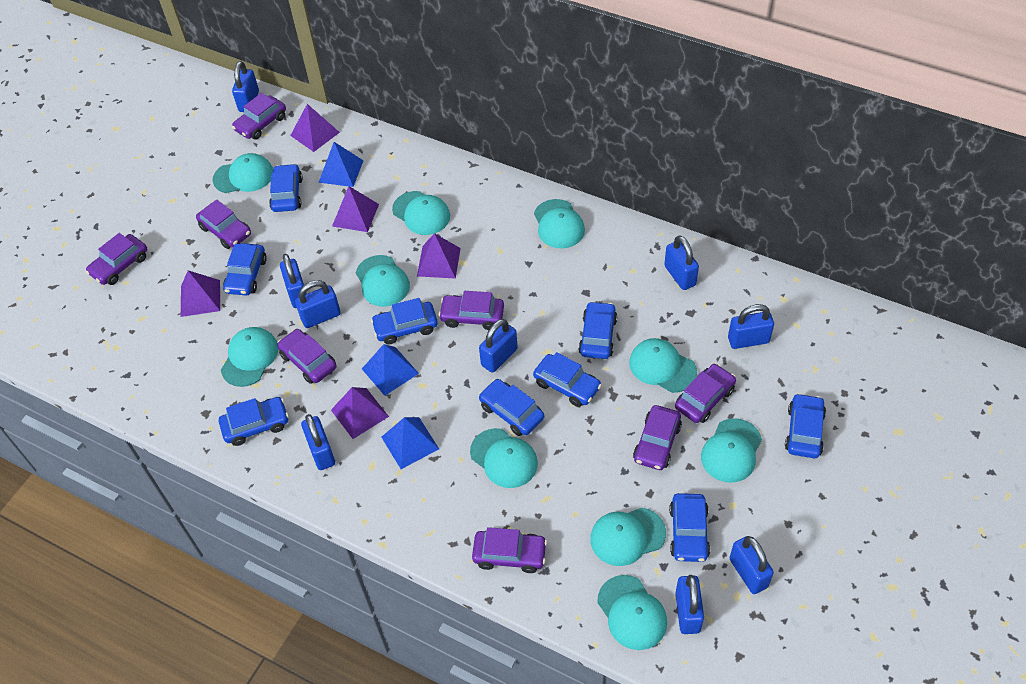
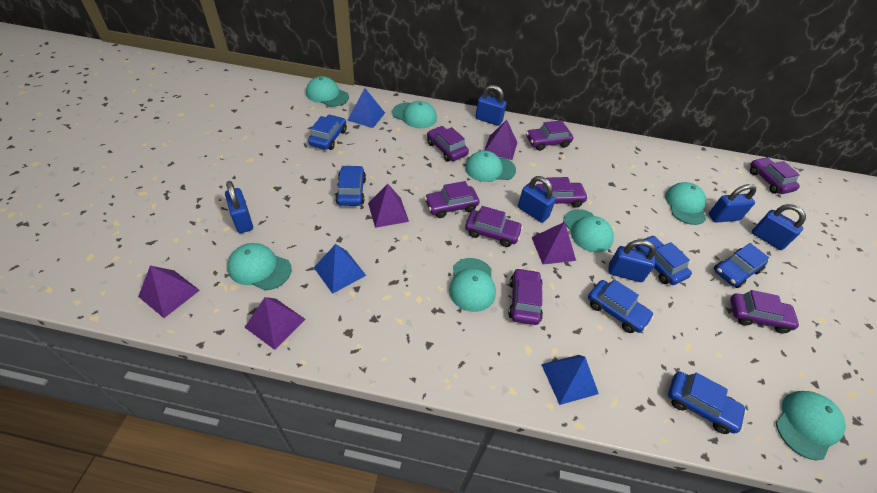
blue car: [219,397,289,446] [223,243,267,295] [269,164,303,212] [371,298,438,345] [479,379,544,436] [533,352,602,407] [579,301,617,359] [669,493,710,562] [785,393,826,458] = 9 -> [308,115,347,150] [335,165,366,206] [588,279,654,333] [635,235,692,285] [668,372,747,434] [714,243,769,288] = 6
blue padlock: [232,61,259,112] [280,254,307,308] [295,280,341,328] [301,414,335,470] [479,319,518,373] [664,235,699,290] [675,575,704,634] [728,304,774,349] [730,536,774,594] = 9 -> [225,181,253,233] [476,85,506,126] [518,176,556,223] [608,239,656,282] [709,184,756,223] [752,204,806,250] = 6
turquoise cap: [213,153,273,193] [221,327,278,387] [356,255,410,307] [392,191,450,235] [470,428,538,488] [534,199,585,248] [590,508,666,566] [597,575,667,650] [629,338,697,393] [701,418,762,483] = 10 -> [227,243,292,291] [306,76,349,107] [392,101,437,128] [449,258,496,312] [465,151,516,182] [563,209,614,253] [665,182,706,225] [776,391,846,460] = 8

